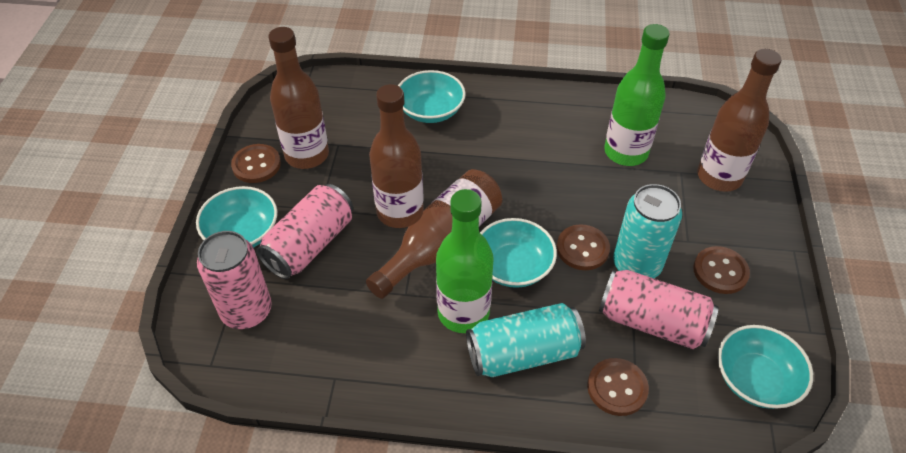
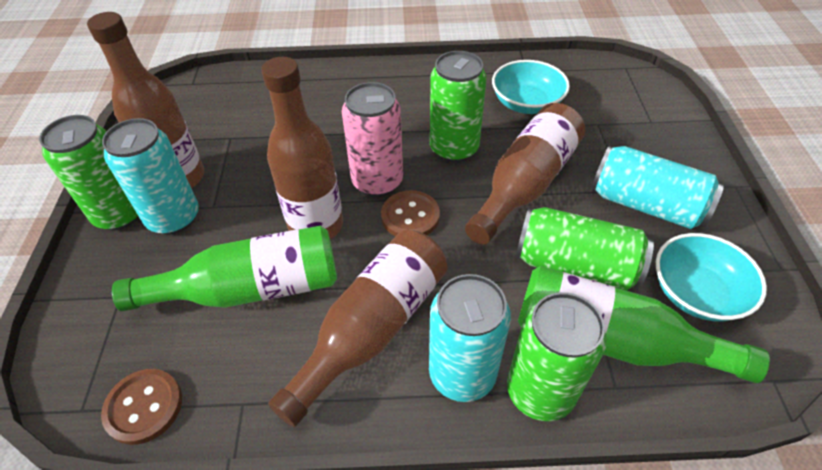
brown button: [231,144,281,183] [557,224,610,270] [587,358,649,416] [693,246,750,294] = 4 -> [101,369,182,445] [381,190,440,236] = 2
green can: none = 0 -> [39,115,139,231] [430,51,487,162] [507,292,607,421] [516,207,654,291] = 4
pink can: [197,231,272,329] [256,184,353,279] [599,270,719,349] = 3 -> [341,82,403,197] = 1
turquoise bowl: [196,186,277,248] [398,70,466,123] [480,218,557,288] [718,325,813,409] = 4 -> [492,60,570,114] [656,233,767,322] = 2
turquoise can: [466,303,586,377] [613,184,682,278] = 2 -> [102,118,199,235] [429,274,511,402] [591,146,724,229] = 3

